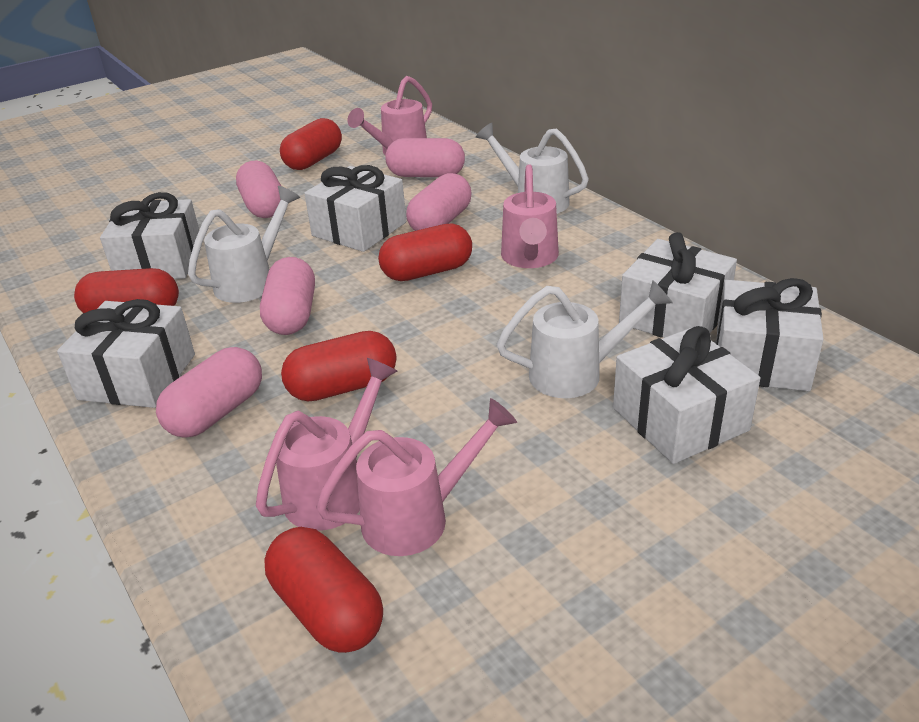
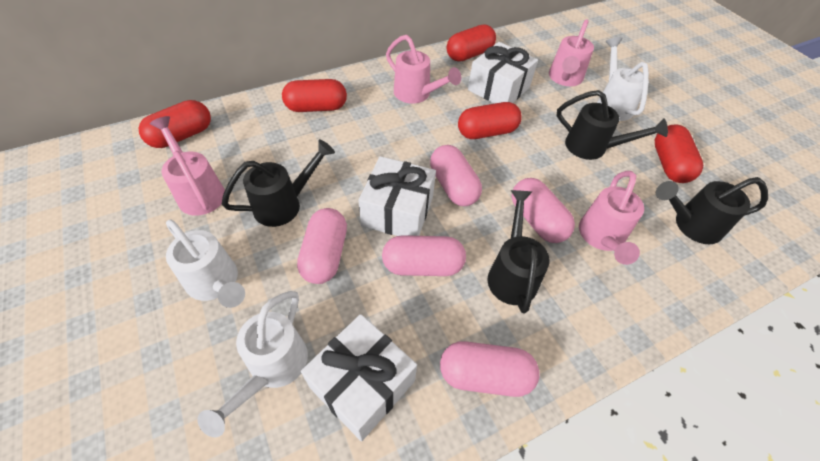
black watering can: none = 0 -> [222,139,335,227] [487,190,549,313] [556,90,668,160] [656,177,768,244] = 4
white gift: [57,299,195,408] [100,192,199,279] [304,165,406,252] [613,326,760,464] [619,232,737,338] [716,278,824,391] = 6 -> [301,314,417,441] [358,156,436,236] [468,42,538,104] = 3

